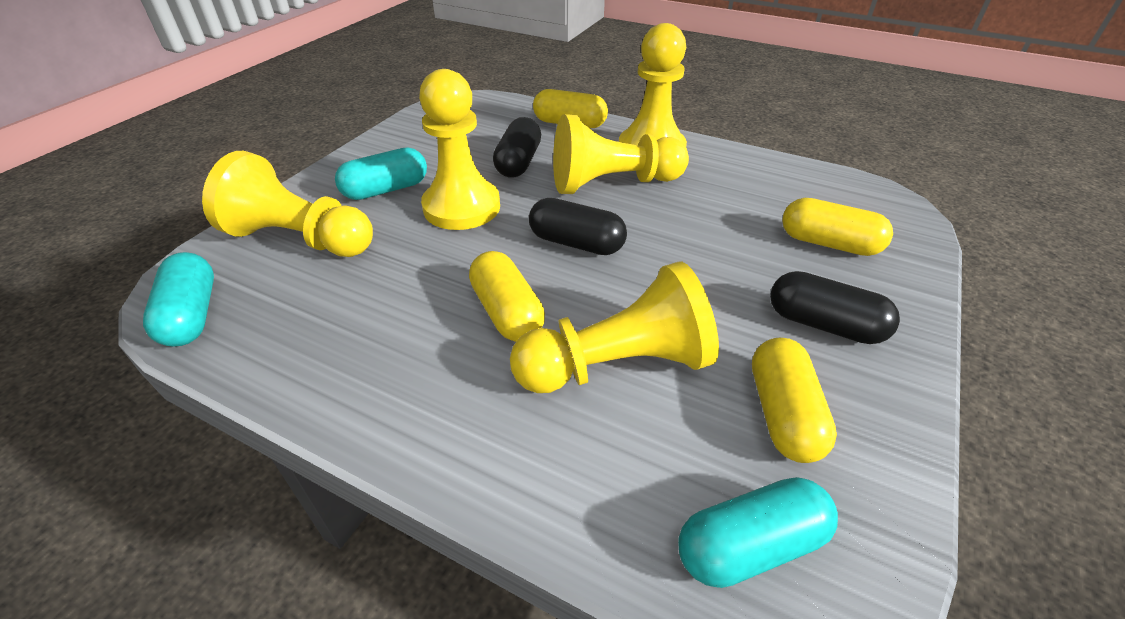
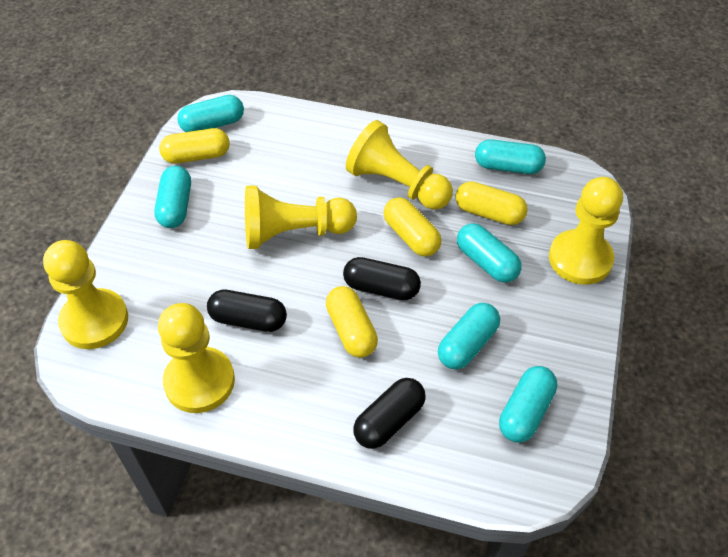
turquoise capsule: [143,252,214,347] [335,147,427,200] [678,477,838,588] = 3 -> [154,166,191,228] [177,95,244,132] [438,303,500,369] [457,223,522,283] [475,139,546,174] [499,366,557,443] = 6

